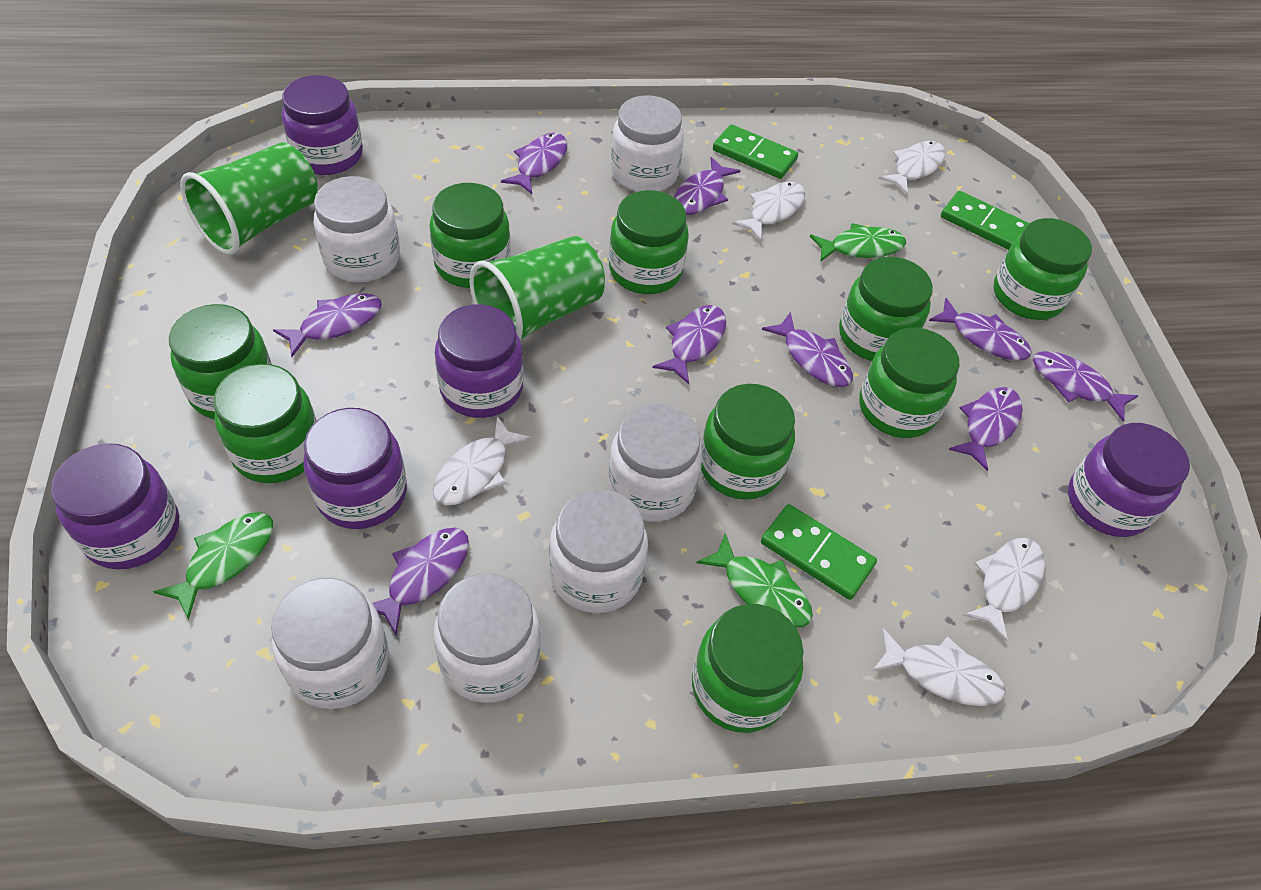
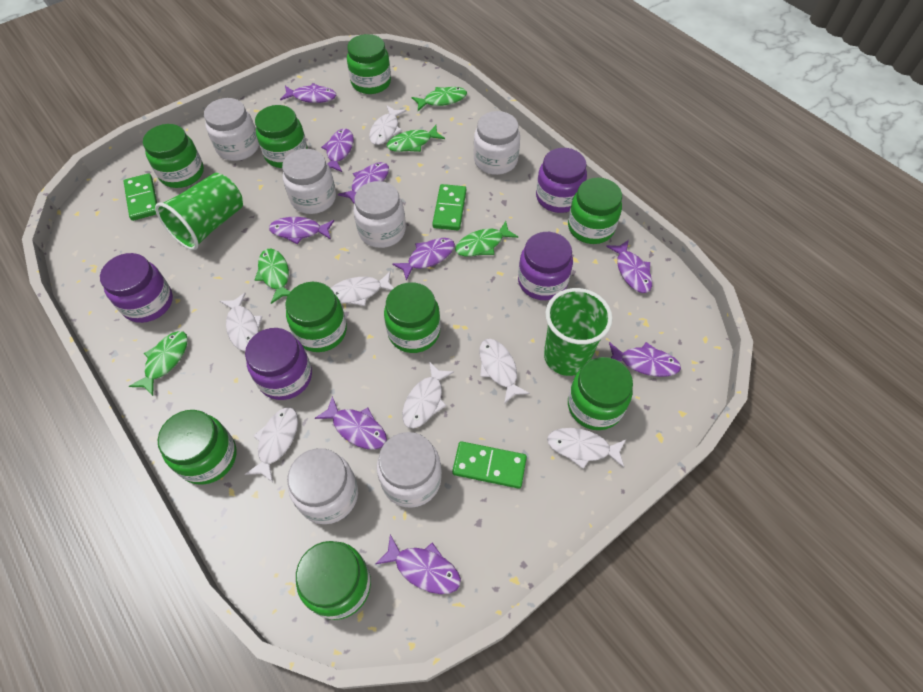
green fish: [153,512,273,620] [696,533,813,627] [810,223,906,262] = 3 -> [129,331,188,396] [255,249,291,304] [387,125,445,152] [411,87,467,111] [455,221,518,257] = 5
purple jar: [51,443,179,570] [282,75,363,175] [303,408,407,529] [435,304,524,418] [1068,423,1190,537] = 5 -> [100,253,173,323] [245,328,312,400] [518,232,573,300] [536,148,587,213] = 4
white fish: [433,416,531,506] [732,182,805,241] [873,628,1006,706] [878,141,945,195] [963,538,1045,642] = 5 -> [220,293,262,351] [245,407,298,482] [331,272,394,306] [369,106,406,145] [402,362,454,429] [479,339,530,404] [547,428,626,469] = 7

